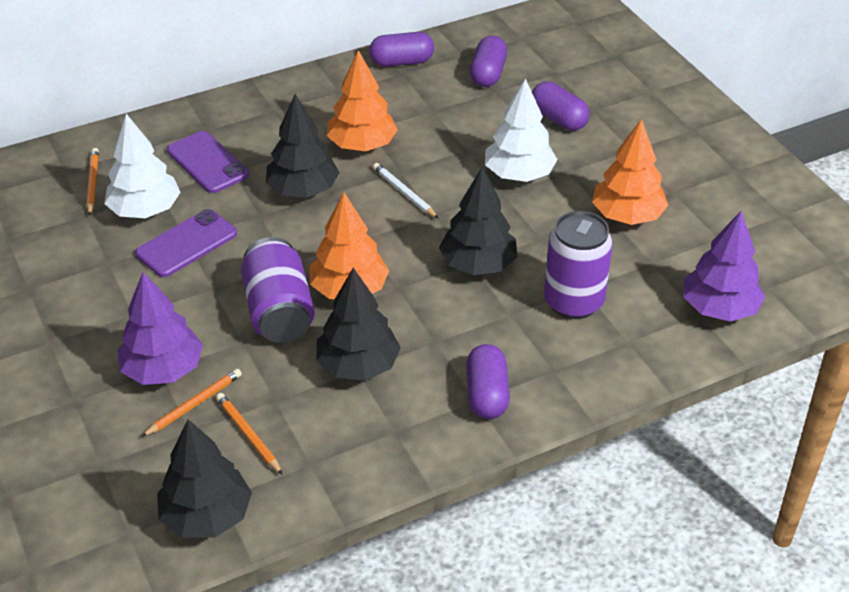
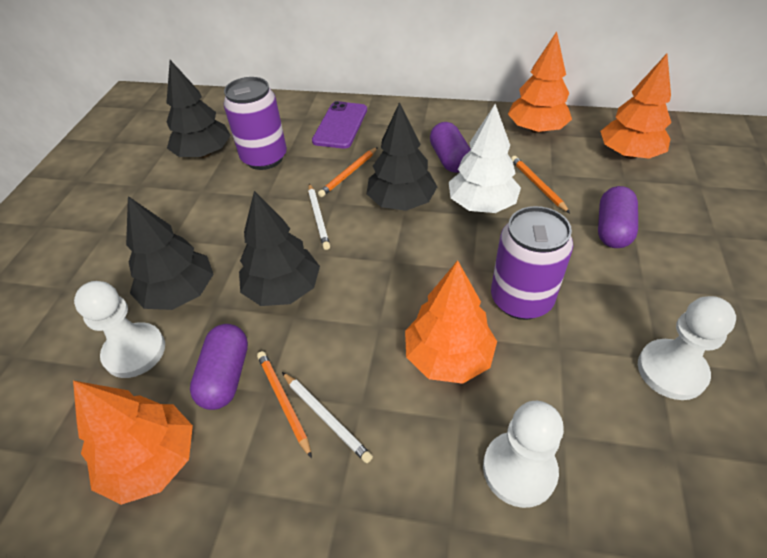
orange tree: [310,192,389,299] [327,50,398,151] [592,119,669,225] = 3 -> [73,381,193,505] [405,260,497,384] [508,31,572,133] [600,54,671,159] = 4
purple capsule: [369,32,434,67] [466,344,510,419] [470,36,507,87] [532,82,590,131] = 4 -> [190,324,248,410] [430,122,471,173] [598,186,638,248] = 3
purple phone: [135,209,237,277] [167,131,249,193] = 2 -> [312,101,367,149] = 1
purple tree: [117,272,203,385] [683,211,765,322] = 2 -> none = 0
white pawn: none = 0 -> [74,281,165,378] [483,401,564,508] [638,296,736,400] = 3
white pencil: [373,163,438,218] = 1 -> [282,372,373,463] [308,183,330,250] = 2
white tree: [104,114,181,218] [485,78,558,182] = 2 -> [449,104,521,213] = 1

